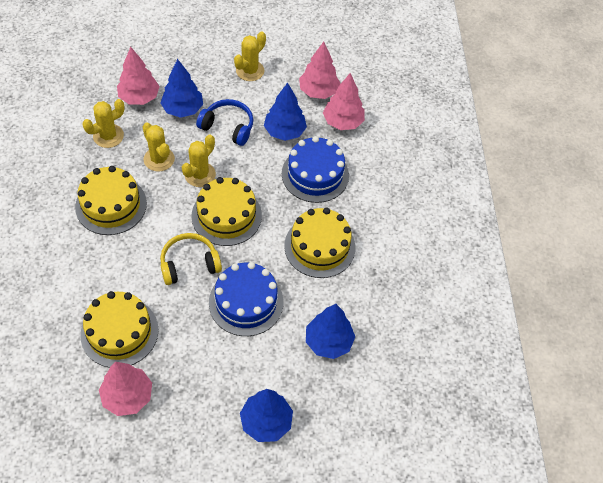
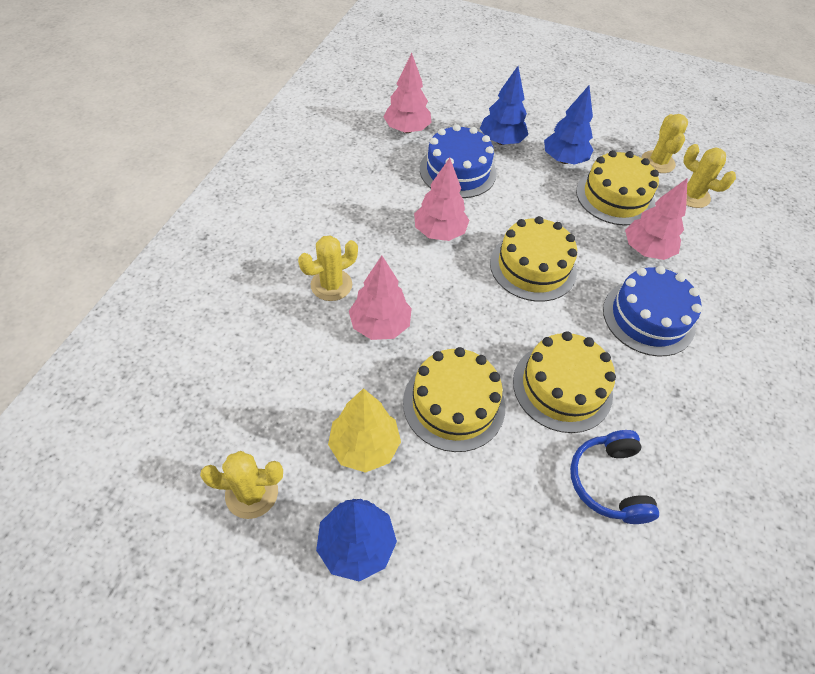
blue tree: [160,59,203,118] [240,389,293,442] [264,82,307,141] [306,304,355,359] = 4 -> [316,499,397,582] [480,66,528,145] [544,86,593,165] = 3
yellow headphones: [160,233,222,285] = 1 -> none = 0
yellow tree: none = 0 -> [328,388,401,473] = 1

